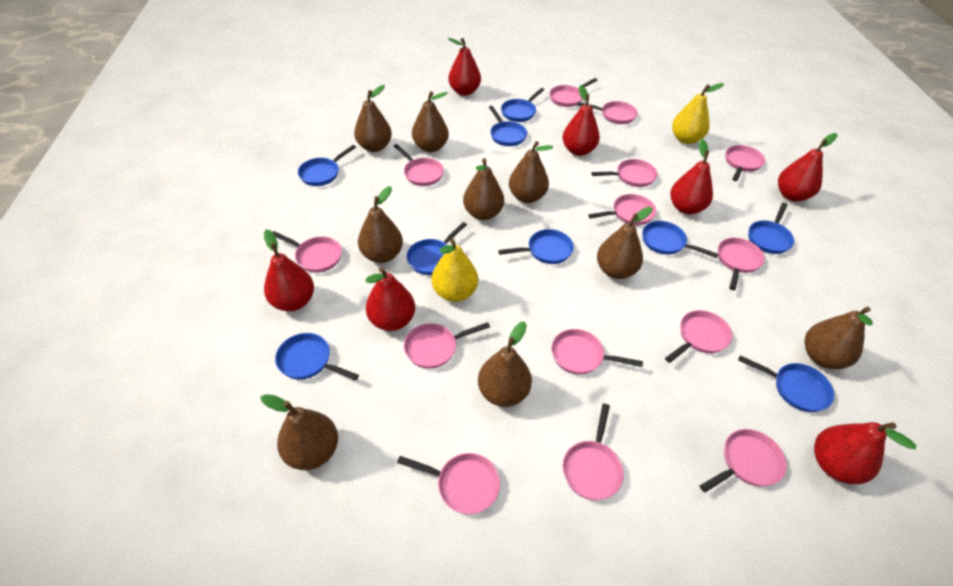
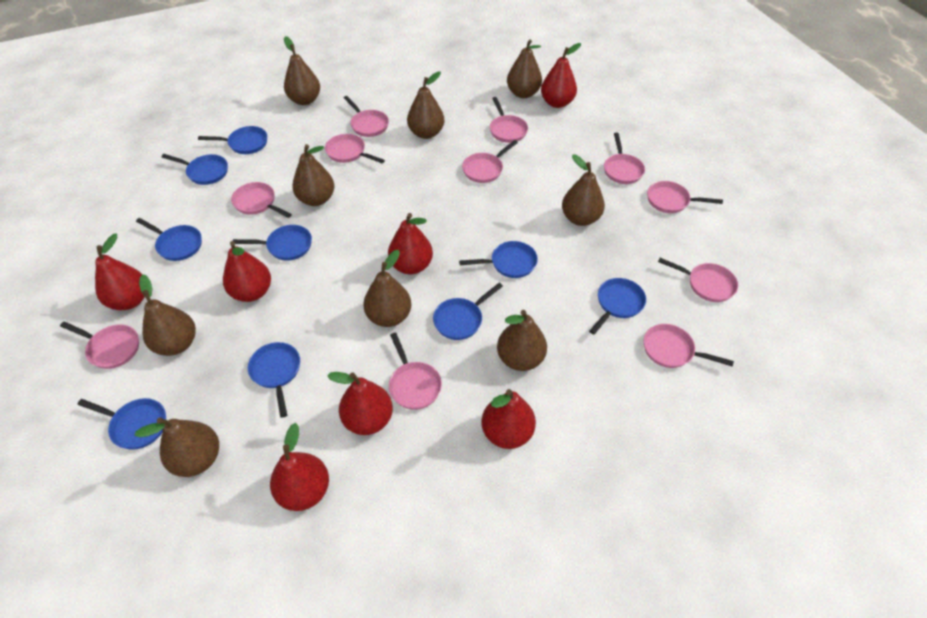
pink pan: [272,231,342,273] [394,144,444,186] [397,453,500,514] [404,322,490,369] [550,78,597,107] [551,329,643,375] [563,403,624,500] [577,101,638,124] [588,194,656,225] [591,159,657,187] [665,310,732,363] [700,429,787,492] [718,238,765,290] [726,145,765,181] = 14 -> [60,321,139,369] [231,182,292,218] [325,134,385,163] [344,96,389,137] [389,332,442,410] [462,140,518,183] [490,97,528,143] [604,133,645,184] [644,324,734,368] [647,181,723,213] [658,258,738,302] = 11
yellow pear: [431,238,478,302] [672,83,724,144] = 2 -> none = 0

